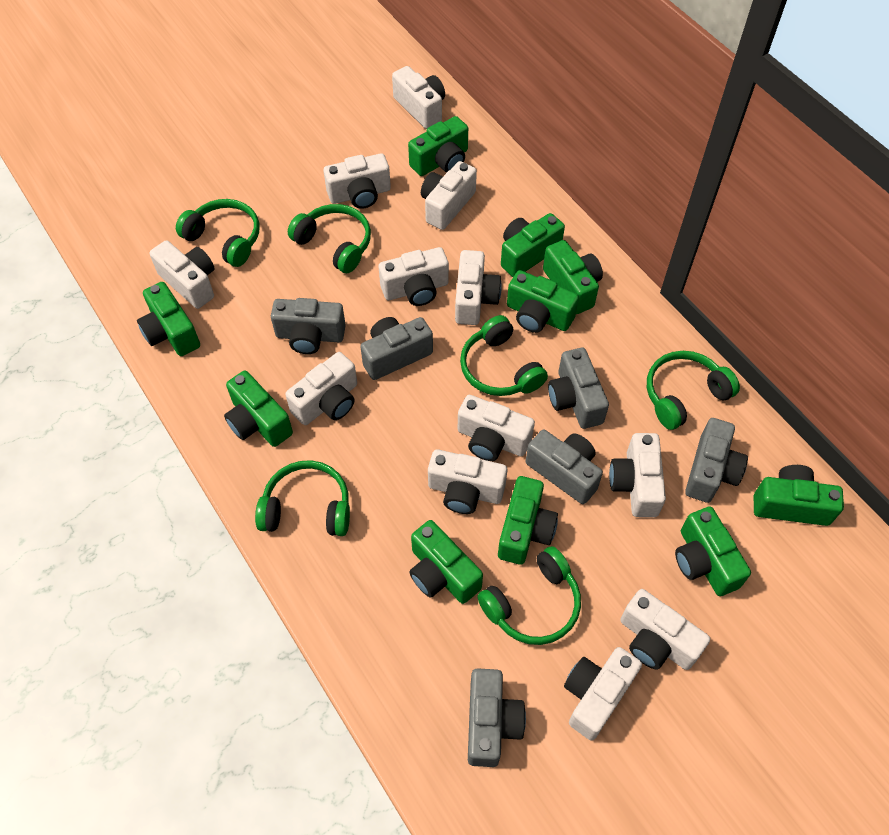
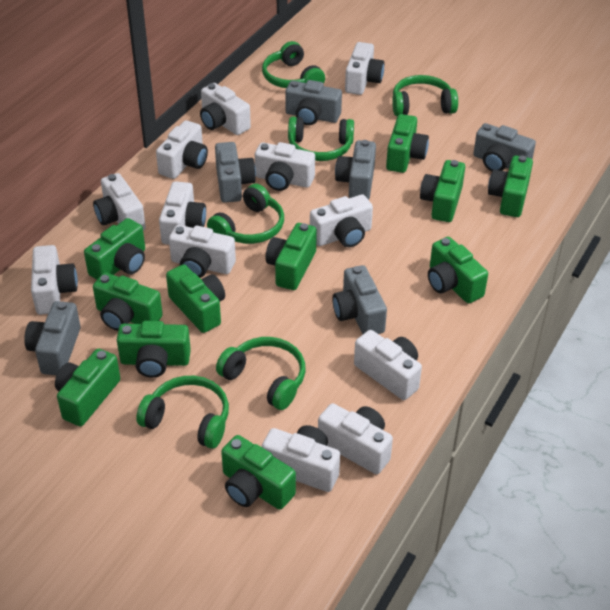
green camera: [137,282,200,356] [224,371,293,447] [408,116,468,176] [409,520,483,604] [498,476,558,565] [501,213,565,277] [507,270,579,333] [543,240,603,314] [675,506,751,596] [754,465,844,526] = 10 -> [55,348,120,426] [84,218,145,280] [93,273,163,331] [117,321,191,378] [166,264,225,333] [221,435,296,510] [266,223,317,290] [386,114,429,173] [420,160,465,222] [428,237,488,303] [488,156,533,217] = 11

